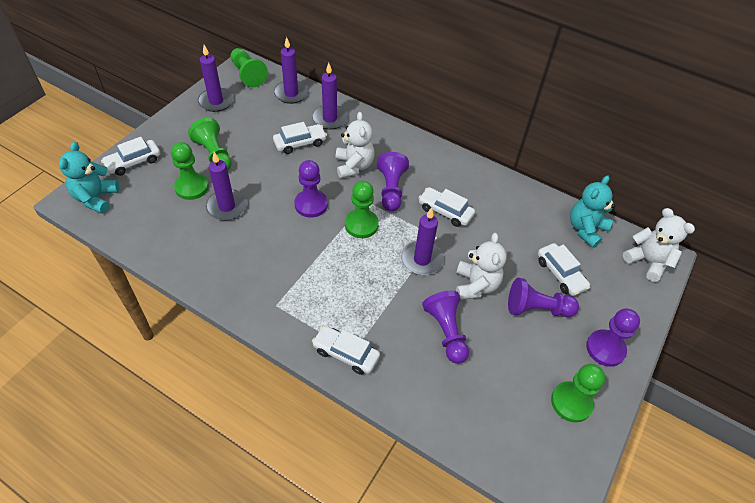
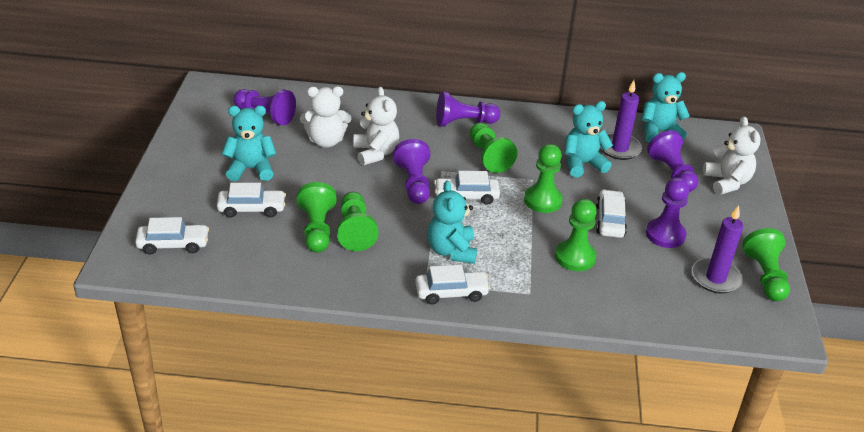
green pawn: [171,142,209,200] [188,118,232,170] [230,48,268,87] [345,181,379,238] [551,364,605,422] = 5 -> [297,182,337,253] [337,192,378,251] [470,123,517,173] [524,144,563,213] [555,199,597,271] [743,228,790,301] = 6
purple candle: [198,45,234,112] [206,152,247,221] [274,37,309,104] [312,63,348,130] [401,207,444,275] = 5 -> [600,80,642,160] [692,205,743,294] = 2
turquoise teddy bear: [59,142,119,214] [570,175,615,248] = 2 -> [222,106,276,181] [427,180,477,264] [565,101,613,177] [642,72,690,143] = 4

